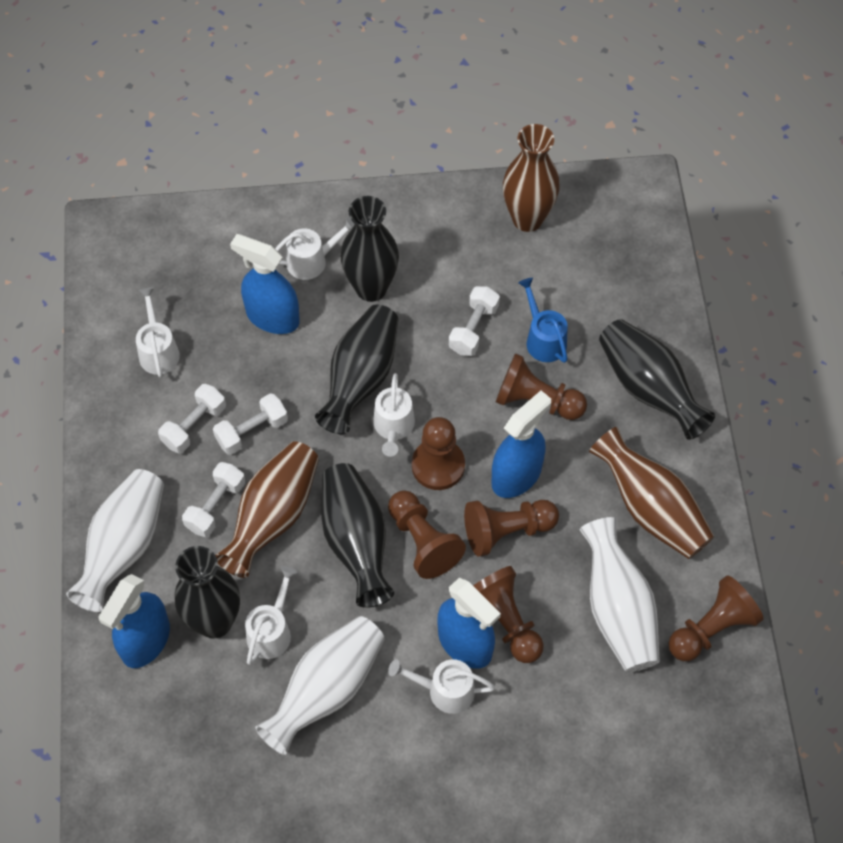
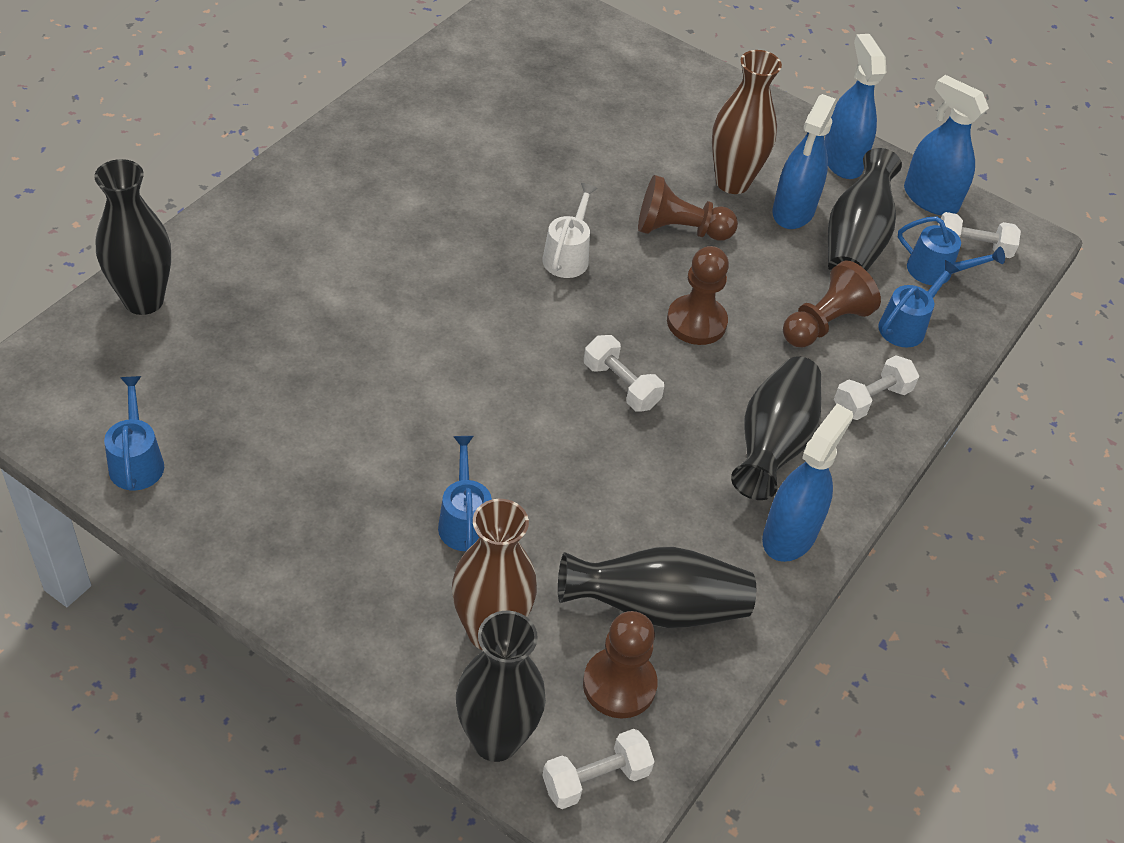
blue watering can: [518,278,568,363] = 1 -> [104,376,164,490] [438,436,492,551] [878,260,960,347] [898,216,1005,285] = 4
brown pawn: [388,490,466,579] [412,417,465,490] [464,500,559,557] [473,566,544,663] [496,353,587,420] [669,575,764,661] = 6 -> [583,611,658,718] [638,175,738,241] [667,246,729,345] [783,260,881,348] = 4
brown vase: [215,441,319,578] [503,124,560,232] [589,427,714,559] = 3 -> [452,499,537,650] [712,50,782,194] = 2
white vase: [66,469,164,612] [255,616,385,755] [580,517,660,672] = 3 -> none = 0
white watering can: [136,287,180,378] [245,566,297,665] [275,217,355,280] [373,373,415,457] [388,659,495,714] = 5 -> [542,183,598,278] = 1

